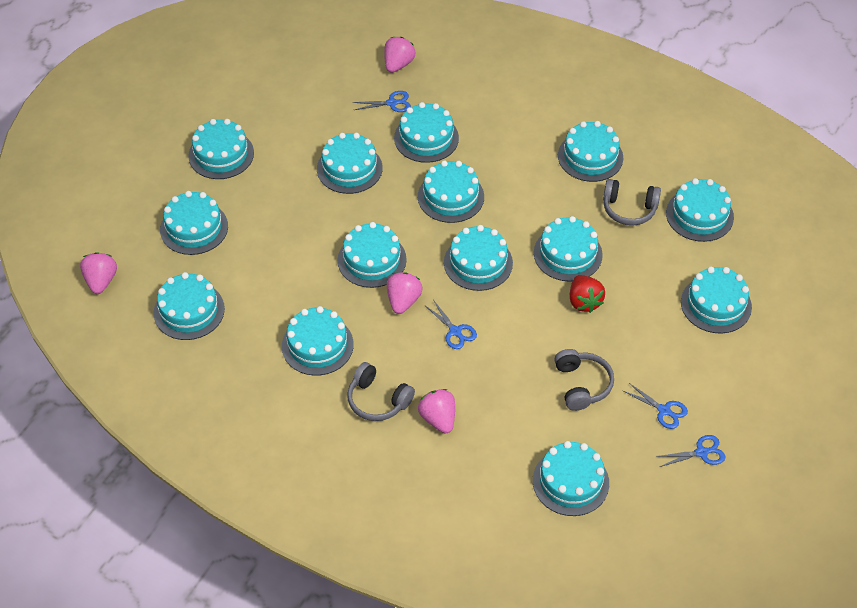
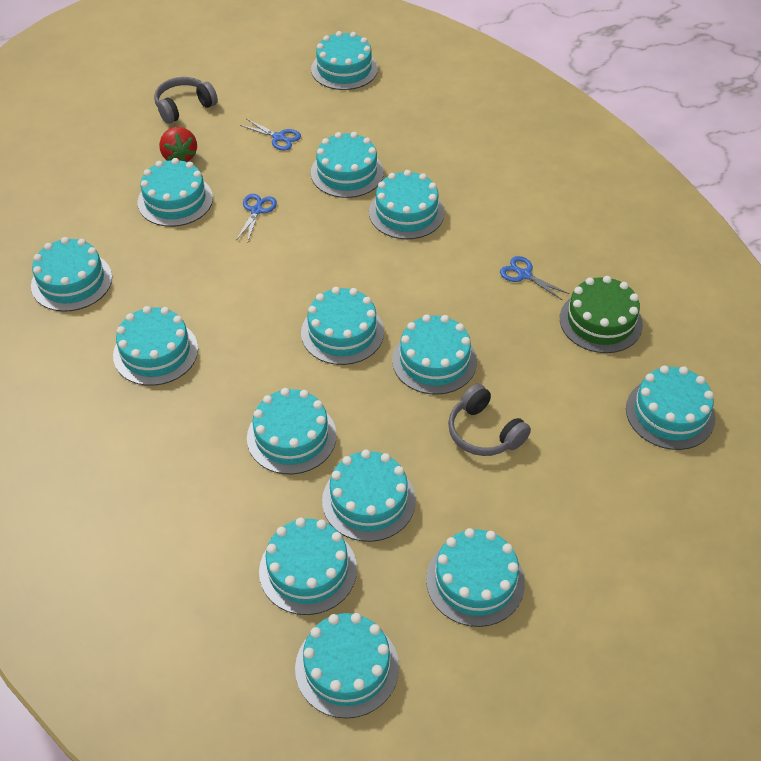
blue scissors: [352,91,411,112] [424,300,477,349] [623,383,688,429] [656,435,725,467] = 4 -> [236,194,277,241] [240,119,301,151] [500,256,569,300] = 3
green cake: none = 0 -> [560,276,643,353] = 1
grey headphones: [347,362,415,421] [554,349,614,411] [603,179,661,226] = 3 -> [154,77,218,124] [448,384,531,456] = 2
pink strawberry: [80,252,117,294] [384,37,415,73] [387,272,423,314] [418,389,455,433] = 4 -> none = 0

